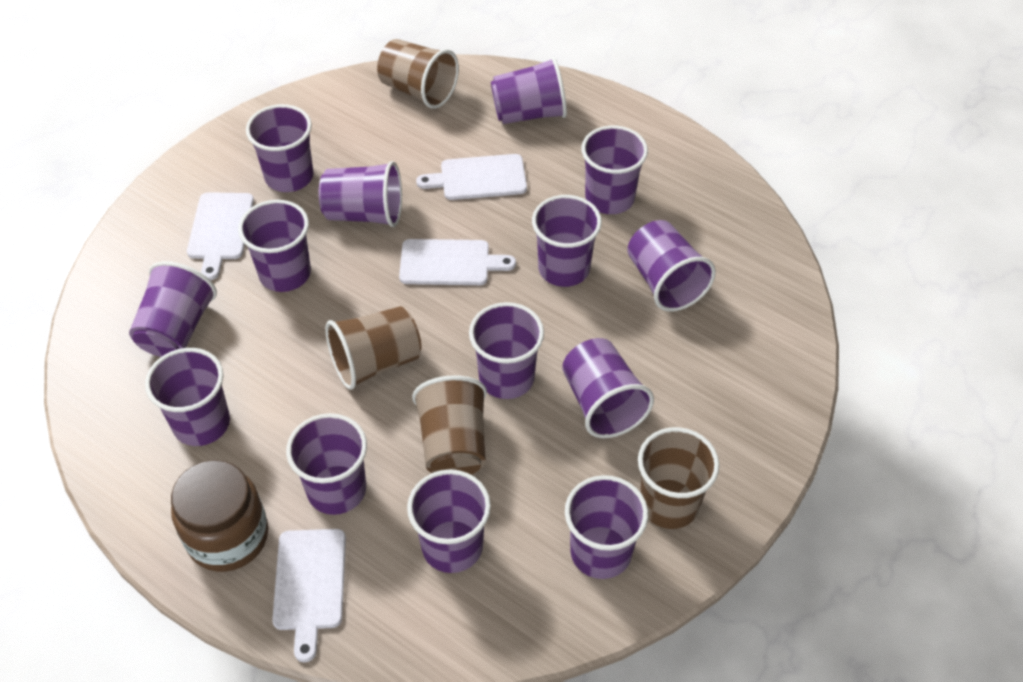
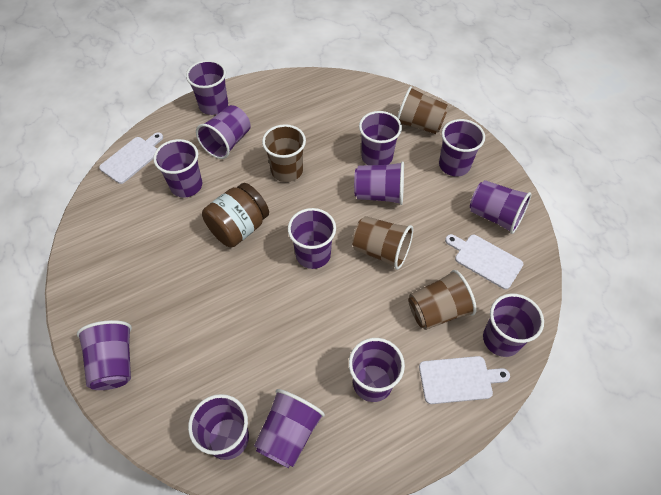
purple cup: [129,261,217,357] [145,348,230,446] [238,200,311,292] [246,104,314,192] [286,413,367,515] [319,161,402,227] [407,470,491,573] [469,302,544,399] [491,57,567,124] [532,195,602,287] [562,338,654,438] [565,475,648,579] [581,126,648,214] [627,220,716,311] = 14 -> [77,320,132,390] [153,139,203,197] [186,60,228,115] [188,394,249,460] [196,105,251,159] [254,389,325,468] [288,208,336,269] [349,338,405,402] [354,161,404,205] [359,111,402,165] [439,119,485,176] [470,180,532,234] [483,294,544,357] = 13
white cutting board: [187,192,254,280] [272,529,346,662] [399,239,516,285] [416,154,527,200] = 4 -> [99,132,163,184] [419,356,510,404] [445,234,524,289] = 3

